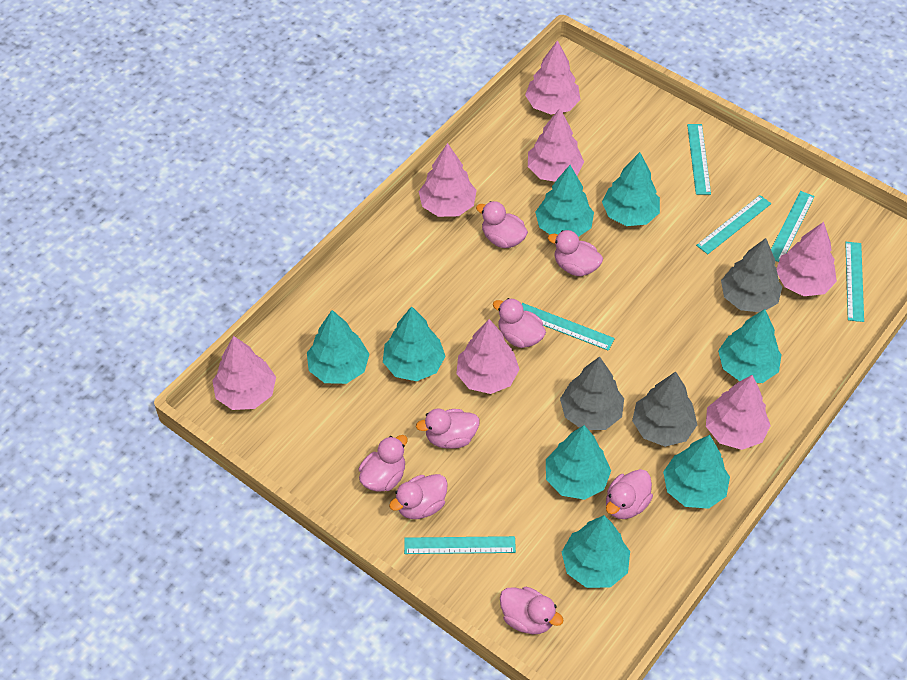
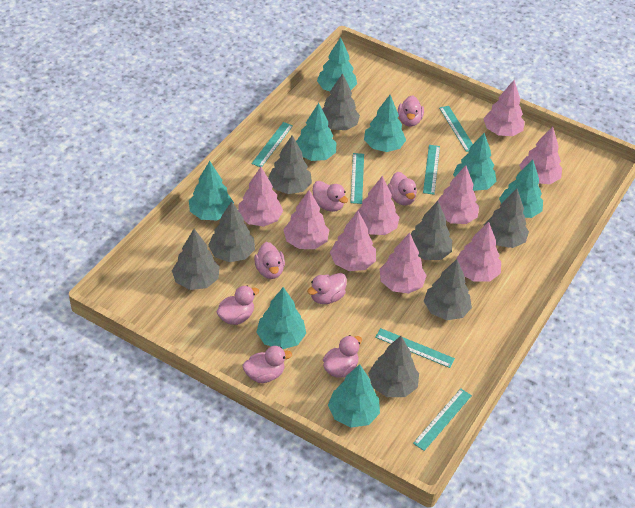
grey tree: [560,356,624,430] [632,372,697,447] [721,238,782,312] = 3 -> [172,229,220,290] [208,201,255,262] [268,135,312,194] [322,73,360,130] [368,336,419,397] [411,201,452,260] [424,259,472,320] [484,189,529,248] = 8
pink tree: [212,336,276,410] [418,143,477,217] [456,319,519,394] [525,40,580,114] [528,108,584,182] [706,375,771,450] [777,222,837,296] = 7 -> [238,167,283,227] [283,190,329,249] [330,211,376,271] [354,176,400,235] [380,233,427,294] [437,166,479,224] [457,222,501,282] [483,80,525,136] [519,127,562,184] = 9

